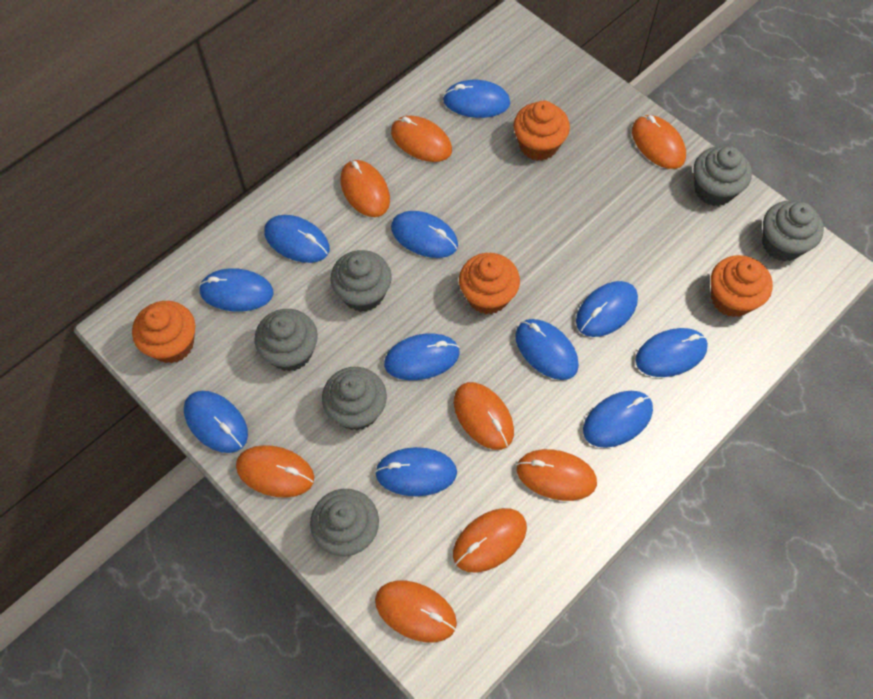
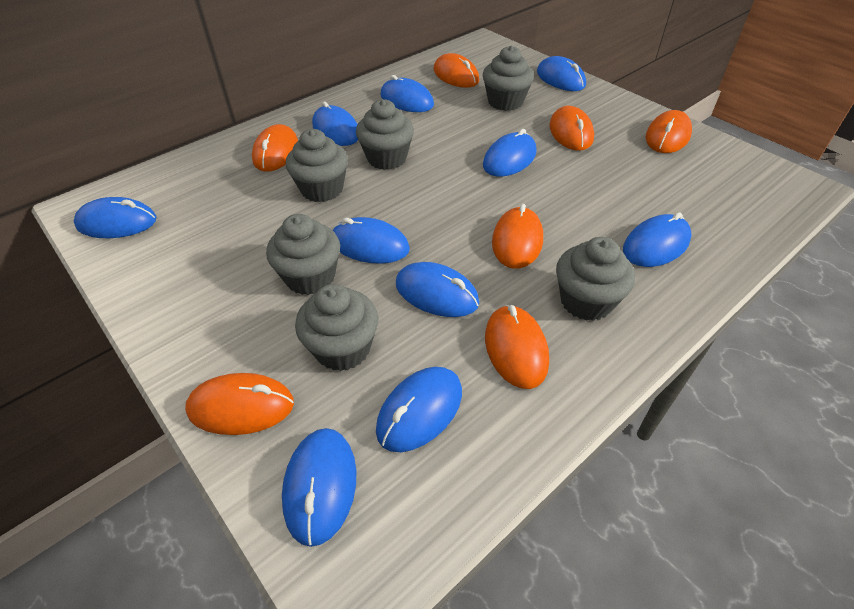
blue mouse: [184,391,248,453] [199,268,273,312] [264,215,330,263] [375,447,457,496] [384,333,460,380] [391,211,458,258] [443,80,510,118] [515,319,579,380] [576,281,638,337] [583,391,653,448] [635,328,708,377] = 11 -> [74,197,156,238] [282,428,356,547] [312,101,358,146] [332,217,410,264] [376,367,462,452] [380,75,434,112] [396,262,479,317] [483,129,536,177] [537,56,586,91] [623,212,692,267] = 10
orange cupcake: [132,301,195,363] [459,253,520,314] [514,101,570,161] [711,255,773,317] = 4 -> none = 0
orange mouse: [236,445,314,498] [341,160,390,217] [375,581,457,642] [391,116,452,162] [453,508,527,573] [454,382,514,450] [517,449,597,501] [632,115,686,169] = 8 -> [185,373,294,435] [252,124,298,172] [434,53,479,88] [485,305,549,389] [492,204,543,269] [549,106,594,151] [646,110,692,153] = 7

